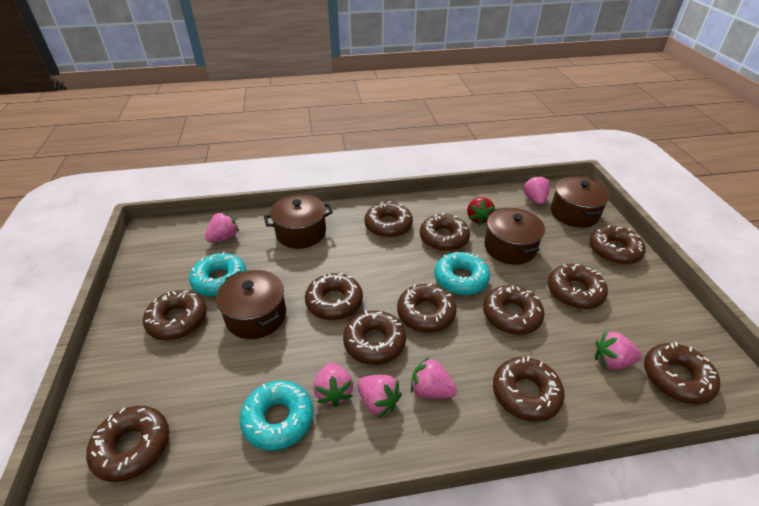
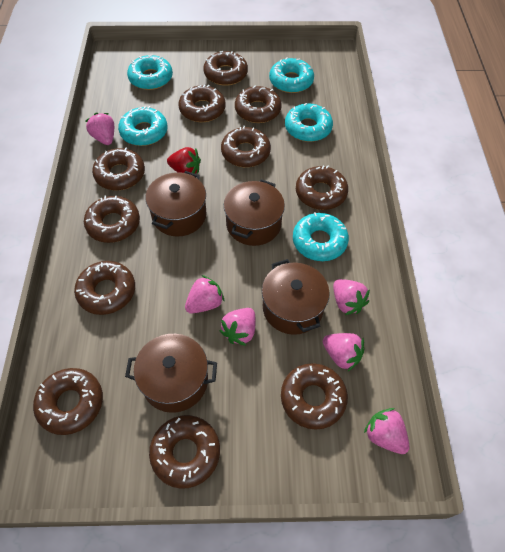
brown donut: [86,406,169,482] [143,290,207,340] [305,273,363,320] [343,310,406,365] [364,201,413,238] [397,284,457,333] [420,213,470,251] [483,285,545,335] [493,356,565,422] [548,264,608,309] [590,225,646,265] [644,342,720,404] = 12 -> [33,368,103,435] [74,261,135,315] [84,196,140,243] [92,148,145,190] [149,415,220,489] [179,85,226,122] [203,51,248,86] [221,126,271,167] [235,86,282,123] [281,363,348,430] [296,165,348,210] = 11
turquoise donut: [189,252,247,297] [240,380,313,451] [434,252,490,295] = 3 -> [118,106,168,146] [127,55,173,90] [269,57,314,93] [285,103,333,142] [293,212,349,261] = 5

